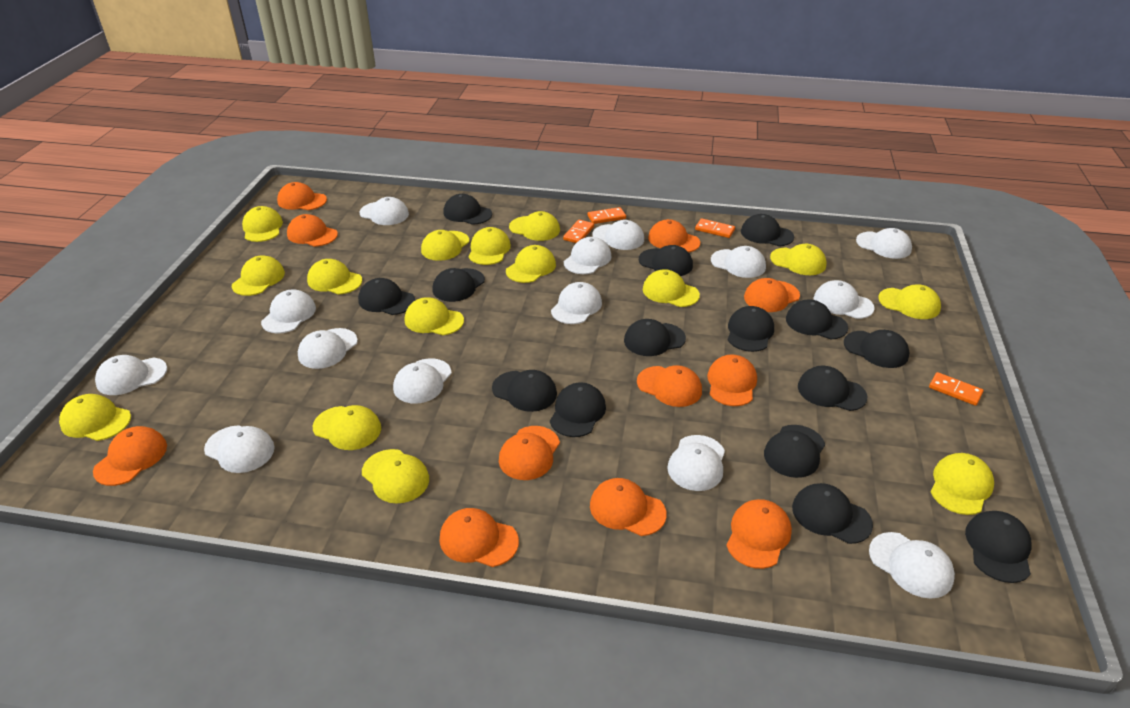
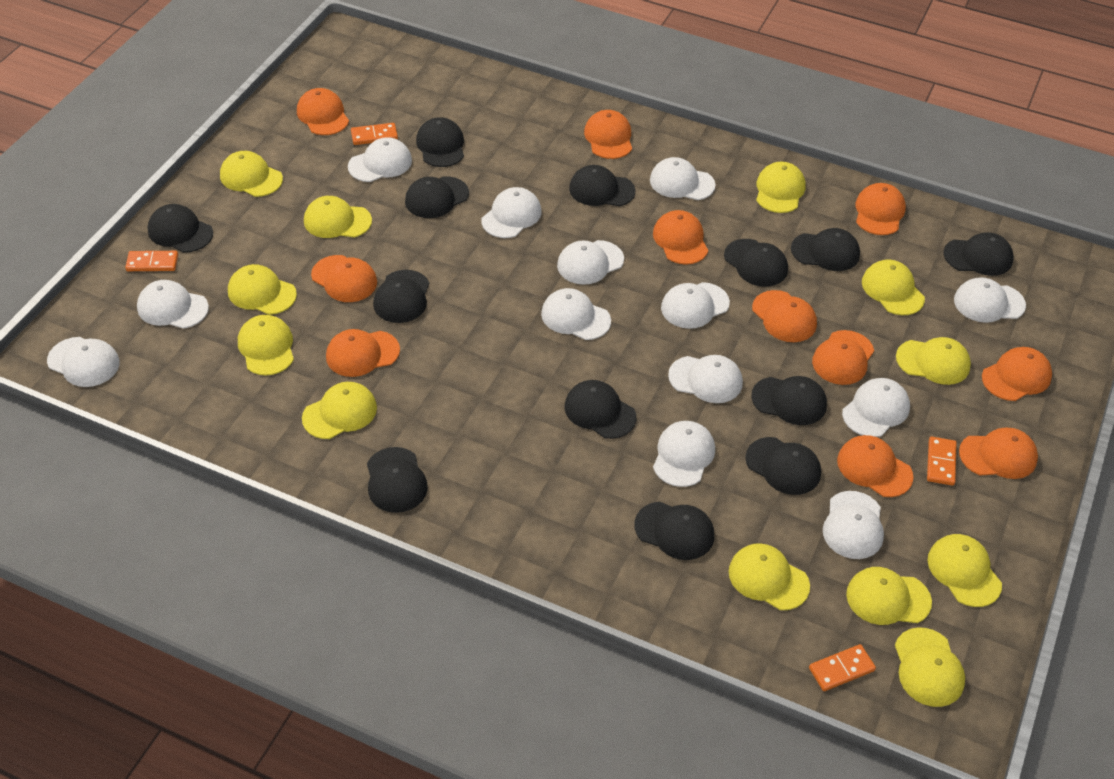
black cap: [358,278,415,315] [432,268,485,302] [443,194,492,225] [492,370,557,412] [550,382,606,437] [624,319,686,356] [639,245,693,276] [728,306,774,352] [741,214,794,246] [764,425,825,478] [786,299,848,339] [792,483,873,544] [798,366,867,411] [844,330,909,368] [965,511,1032,583] = 15 -> [148,204,213,253] [367,447,428,513] [373,270,429,323] [405,176,469,218] [416,117,464,167] [564,380,636,439] [569,165,635,206] [634,502,714,560] [724,239,788,287] [745,437,821,495] [751,376,827,425] [791,228,860,271] [944,232,1014,276] = 13
white cap: [95,355,167,395] [204,425,275,473] [261,290,316,334] [298,328,358,369] [359,197,409,225] [393,358,452,404] [551,282,602,324] [564,237,612,274] [592,220,644,250] [667,435,725,491] [711,246,766,278] [814,280,875,319] [856,228,912,259] [869,532,955,599] = 14 -> [47,337,120,387] [137,280,209,329] [348,137,412,182] [481,187,542,238] [541,288,611,340] [557,240,624,285] [650,157,716,200] [653,421,715,487] [661,282,730,329] [668,355,743,403] [823,491,884,559] [842,378,910,437] [954,277,1026,323] = 13
yellow cap: [59,394,131,441] [232,255,285,296] [242,206,283,242] [307,259,362,295] [313,405,381,450] [362,449,429,504] [405,297,464,335] [421,230,469,261] [469,227,511,265] [506,245,556,283] [509,211,560,241] [643,269,700,307] [770,244,827,275] [878,284,941,319] [931,453,994,515] = 15 -> [220,151,283,197] [228,264,297,315] [238,315,294,375] [302,382,377,439] [304,196,372,238] [729,543,810,610] [756,162,805,213] [846,567,932,625] [862,259,925,315] [895,628,965,707] [896,337,971,385] [927,534,1002,607] = 12

